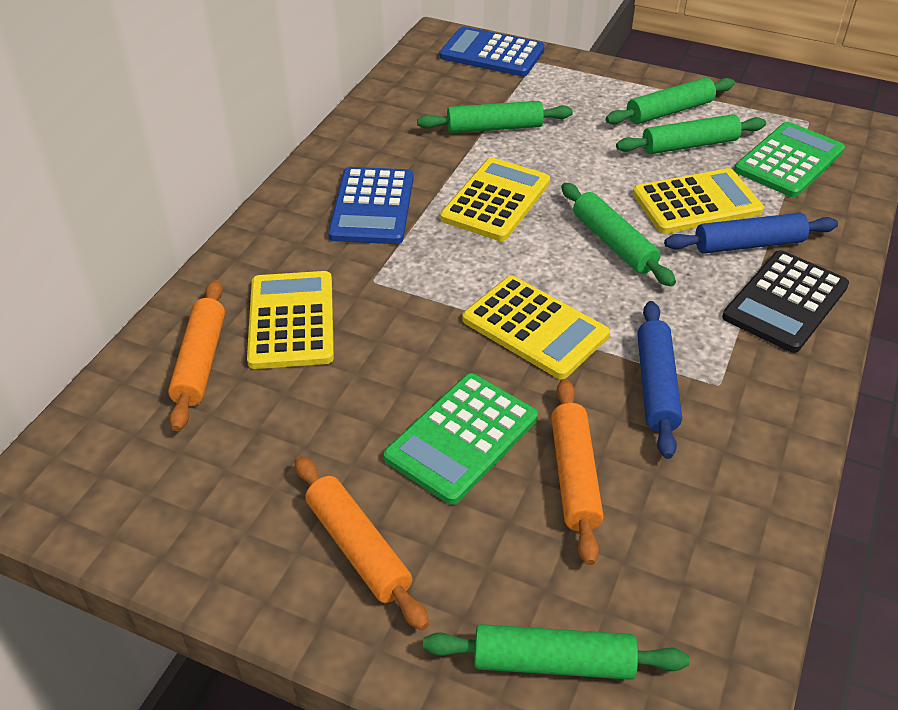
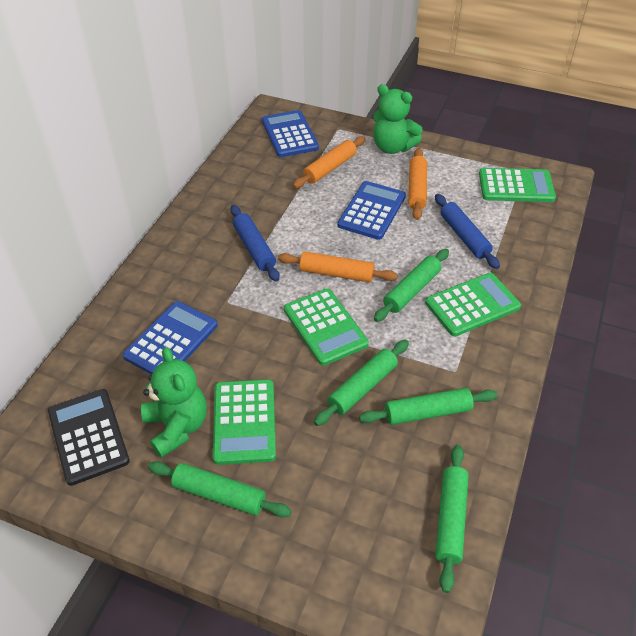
blue calculator: [328,167,414,244] [439,26,545,76] = 2 -> [123,301,218,375] [262,110,319,157] [337,181,406,240] = 3
green calculator: [383,373,538,505] [734,122,845,197] = 2 -> [213,379,276,465] [284,288,369,366] [425,273,521,337] [479,168,556,202] = 4
green teddy bear: none = 0 -> [141,347,207,458] [373,84,423,154] = 2
yellow calculator: [247,271,334,369] [440,158,550,241] [462,276,610,379] [633,168,764,234] = 4 -> none = 0

